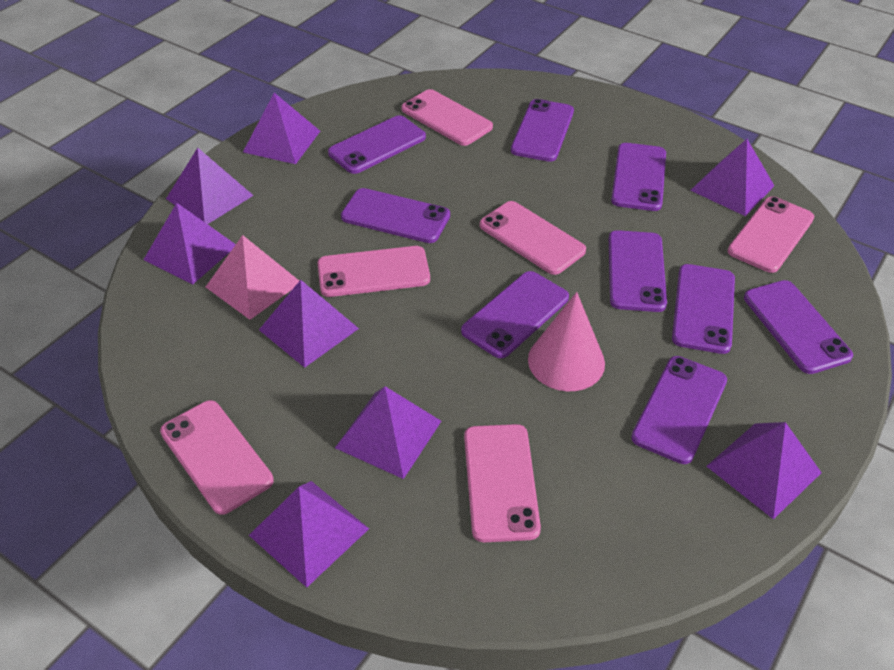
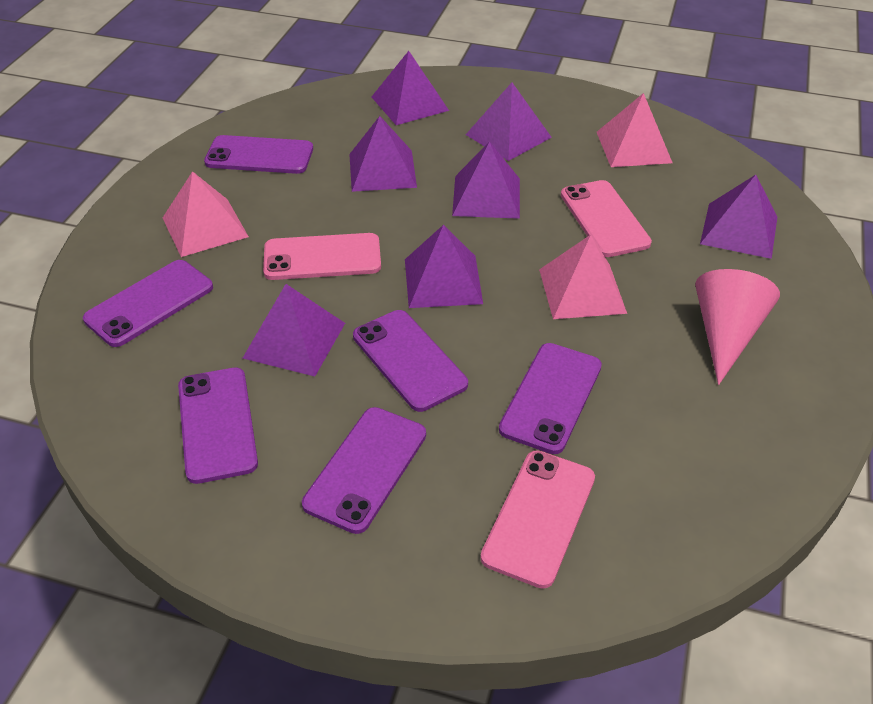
pink phone: [160,400,274,515] [318,246,430,297] [401,89,493,146] [464,424,541,542] [480,201,586,275] [728,196,815,273] = 6 -> [263,233,381,280] [481,450,595,589] [561,180,652,257] = 3
pink pyramid: [206,235,299,320] = 1 -> [163,171,249,257] [539,235,627,319] [597,93,672,167] = 3
purple phone: [328,115,426,174] [341,188,450,243] [461,271,569,358] [511,99,574,162] [609,230,667,312] [611,143,666,211] [631,356,727,464] [672,264,735,354] [744,280,853,374] = 9 -> [83,260,213,347] [178,368,258,484] [204,135,313,174] [302,407,426,534] [353,310,468,412] [499,343,602,454] = 6
purple pyramid: [143,203,236,284] [166,148,254,224] [243,93,320,164] [249,481,369,588] [259,280,359,368] [335,386,441,479] [690,139,774,216] [706,422,822,519] = 8 -> [243,284,345,377] [349,116,417,192] [372,51,449,125] [405,225,483,308] [452,141,520,219] [466,83,552,161] [700,175,777,259] = 7

